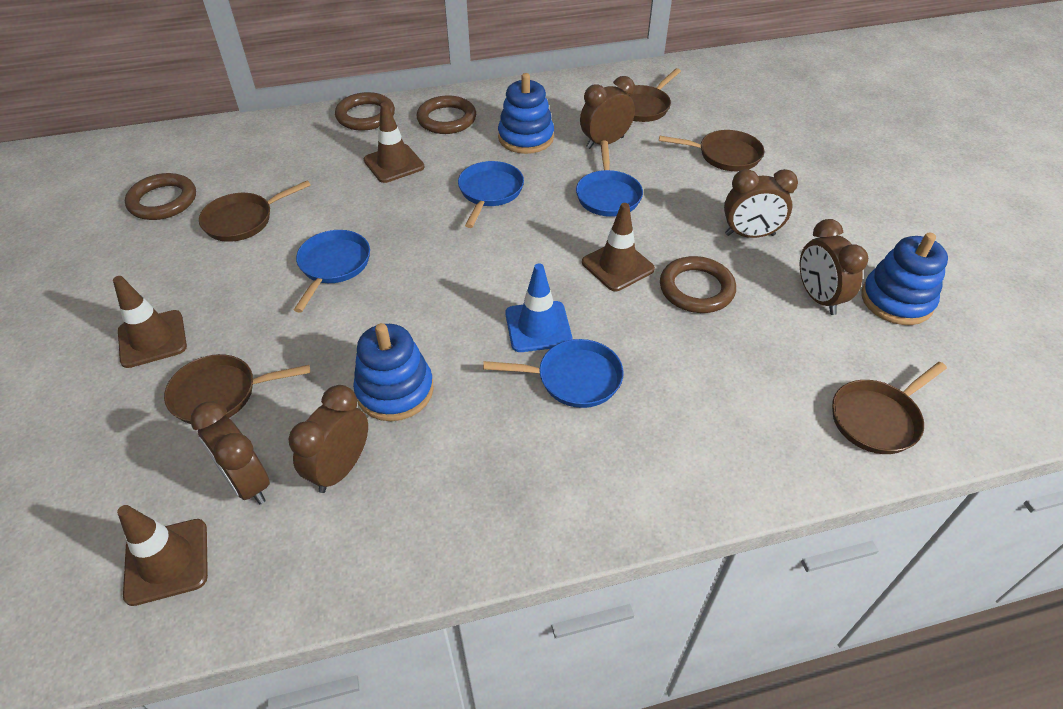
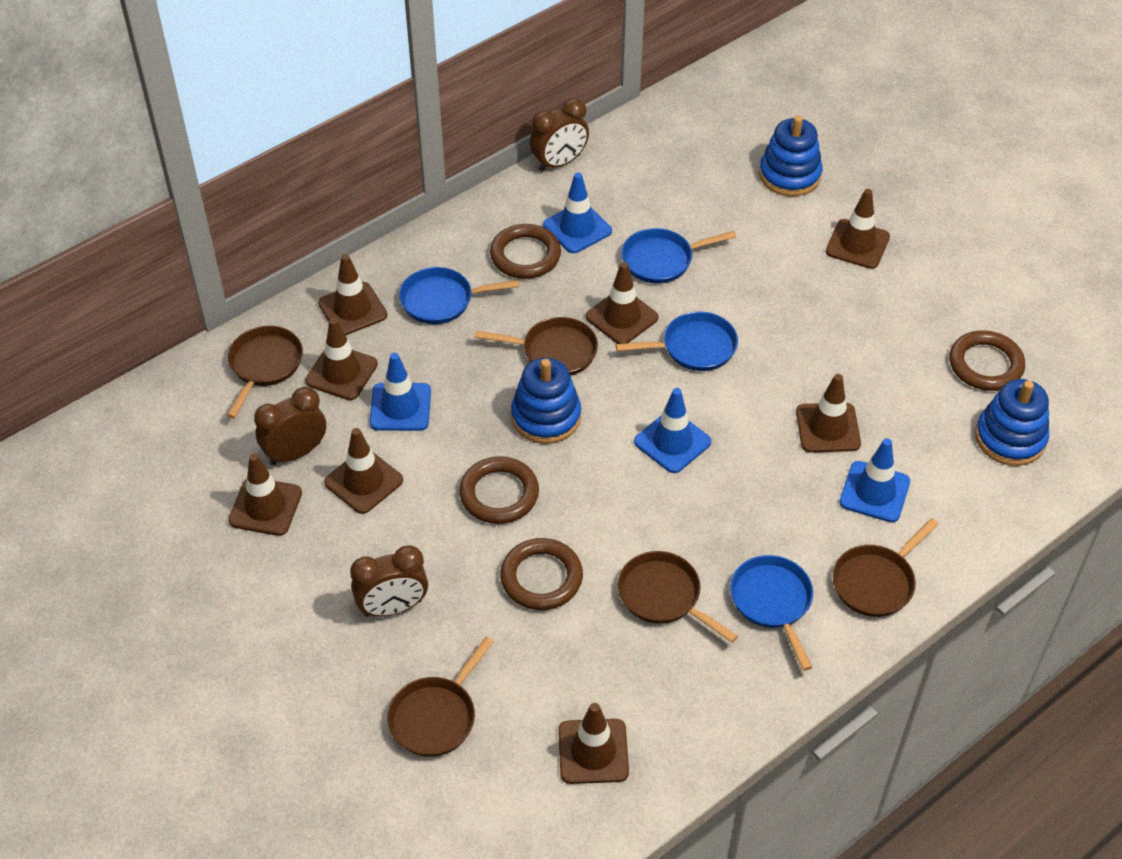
blue traffic cone: [505,263,572,352] = 1 -> [370,353,431,431] [543,172,612,253] [634,388,711,473] [839,439,910,523] = 4
brown clock: [191,402,270,504] [289,385,368,493] [580,76,635,149] [724,169,798,238] [800,219,868,315] = 5 -> [254,387,326,465] [350,545,428,617] [530,98,589,172] = 3
brown traffic cone: [113,276,187,368] [117,505,208,606] [364,102,425,183] [582,203,655,291] = 4 -> [228,454,302,536] [305,318,378,400] [318,254,387,335] [324,428,403,514] [558,703,629,784] [586,262,658,344] [796,374,861,453] [826,189,890,269] = 8

